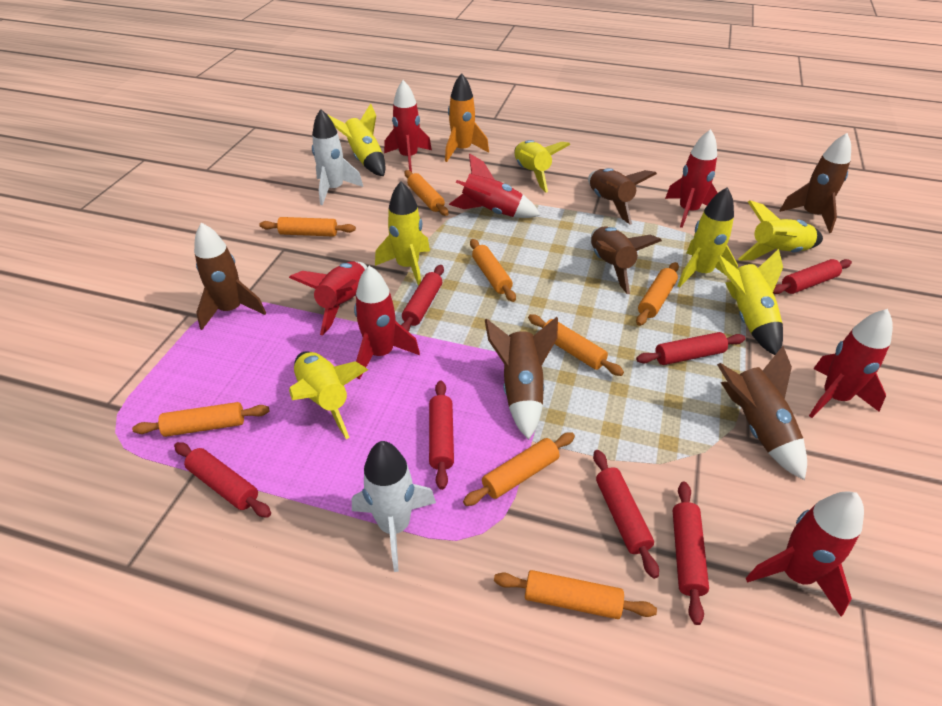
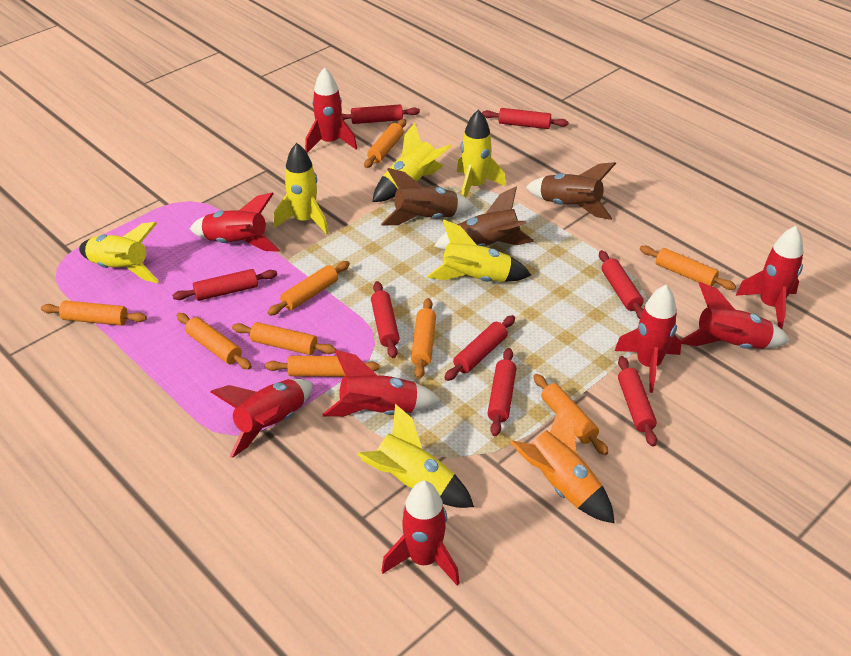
brown rocket: [194,223,266,330] [485,317,558,440] [588,168,657,225] [591,226,662,294] [717,346,807,480] [780,133,851,233] = 6 -> [381,168,475,226] [434,186,534,250] [526,162,616,220] = 3
orange rolling pin: [132,402,269,437] [259,217,356,237] [405,170,448,216] [463,432,575,506] [470,239,516,302] [494,570,657,619] [528,314,624,376] [636,262,679,326] = 8 -> [41,301,147,326] [177,313,252,369] [232,322,336,355] [265,356,380,377] [267,261,350,315] [364,119,406,168] [411,298,436,379] [533,374,609,455] [640,246,736,290] = 9
red rocket: [289,261,367,335] [354,266,420,379] [384,80,432,172] [449,153,540,218] [665,129,718,228] [746,491,864,616] [809,309,893,418] = 7 -> [190,193,280,252] [211,379,313,458] [305,67,357,153] [323,350,441,417] [381,481,460,586] [614,285,681,393] [680,282,790,349] [735,226,803,329] = 8
red rolling pin: [174,442,271,518] [401,265,444,332] [429,380,454,490] [593,450,659,579] [636,332,746,365] [673,482,709,625] [773,259,852,294] = 7 -> [172,269,277,301] [342,104,420,124] [371,281,400,358] [444,315,515,381] [482,108,569,129] [487,348,516,436] [599,250,644,319] [618,356,657,447] = 8
white rocket: [312,109,363,205] [352,441,436,572] = 2 -> none = 0
yellow rocket: [289,351,368,439] [327,103,386,176] [375,181,430,286] [514,140,570,193] [677,187,738,287] [717,249,783,355] [738,200,823,261] = 7 -> [79,222,159,283] [273,143,329,234] [358,404,474,508] [373,123,452,202] [427,219,531,282] [457,110,506,197] = 6

